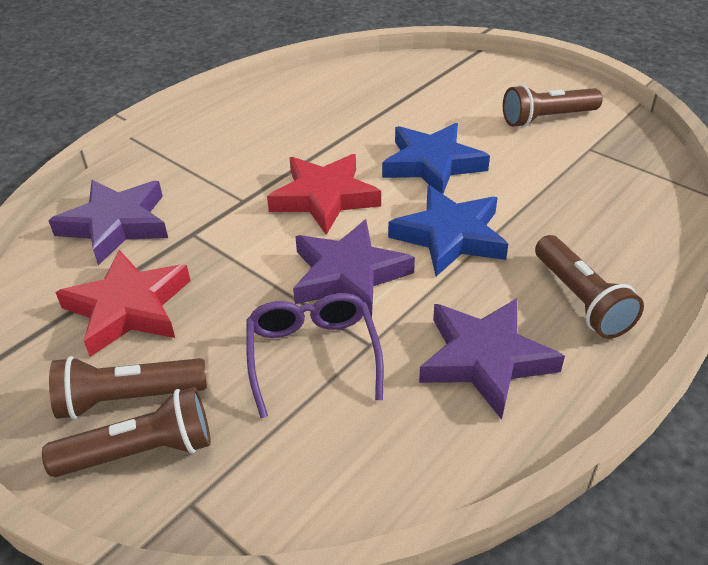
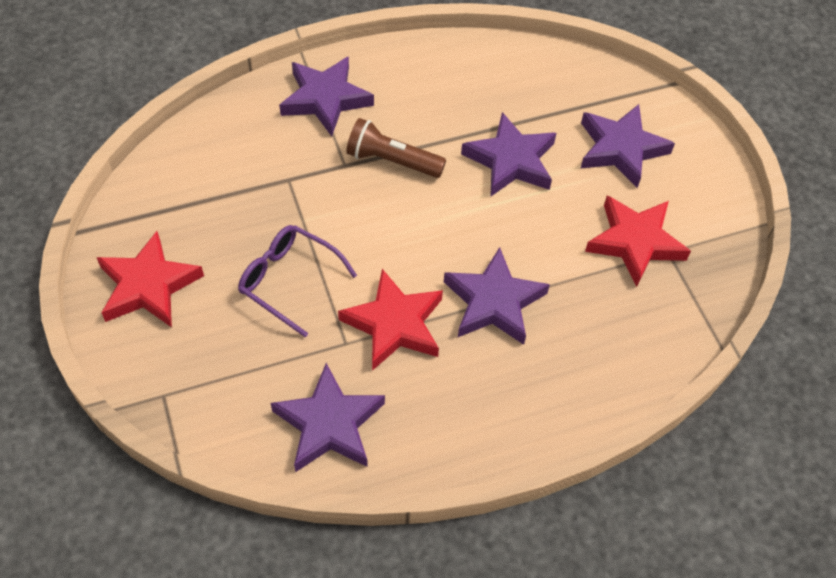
blue star: [382,123,490,194] [388,186,508,276] = 2 -> none = 0
brown flashlight: [42,387,211,477] [49,356,207,419] [503,85,603,127] [535,235,644,339] = 4 -> [346,118,446,178] = 1
purple star: [48,180,168,265] [293,219,415,317] [419,298,565,420] = 3 -> [271,363,385,472] [279,56,374,136] [444,247,550,345] [461,112,556,197] [581,104,675,188] = 5
red star: [55,250,190,357] [267,154,381,235] = 2 -> [96,231,204,327] [338,269,443,371] [585,195,691,287] = 3

